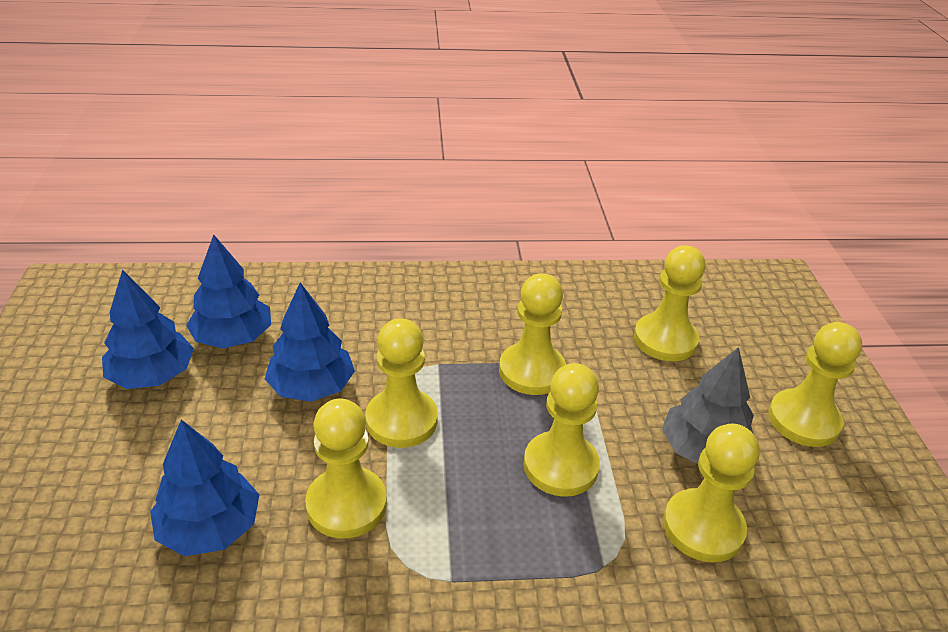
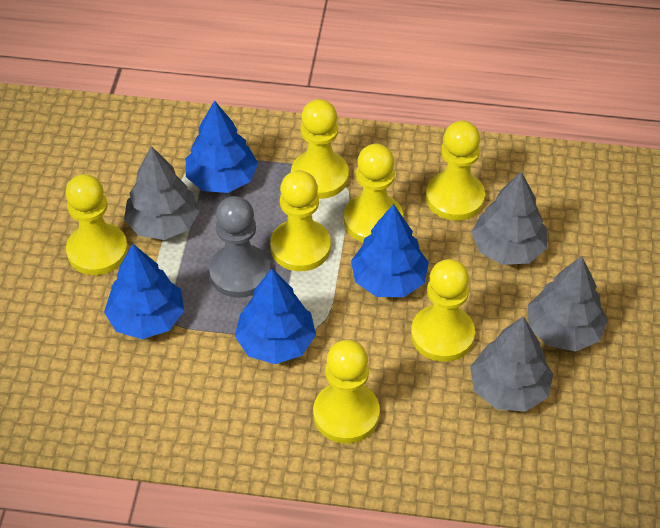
grey pawn: none = 0 -> [209,196,270,298] = 1
grey tree: [662,347,754,464] = 1 -> [124,146,200,240] [470,316,553,412] [471,172,547,265] [528,256,608,351] = 4

